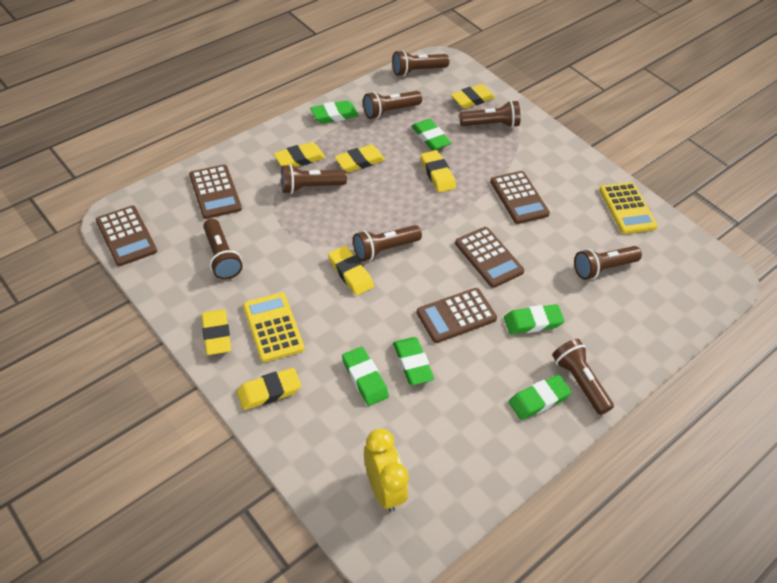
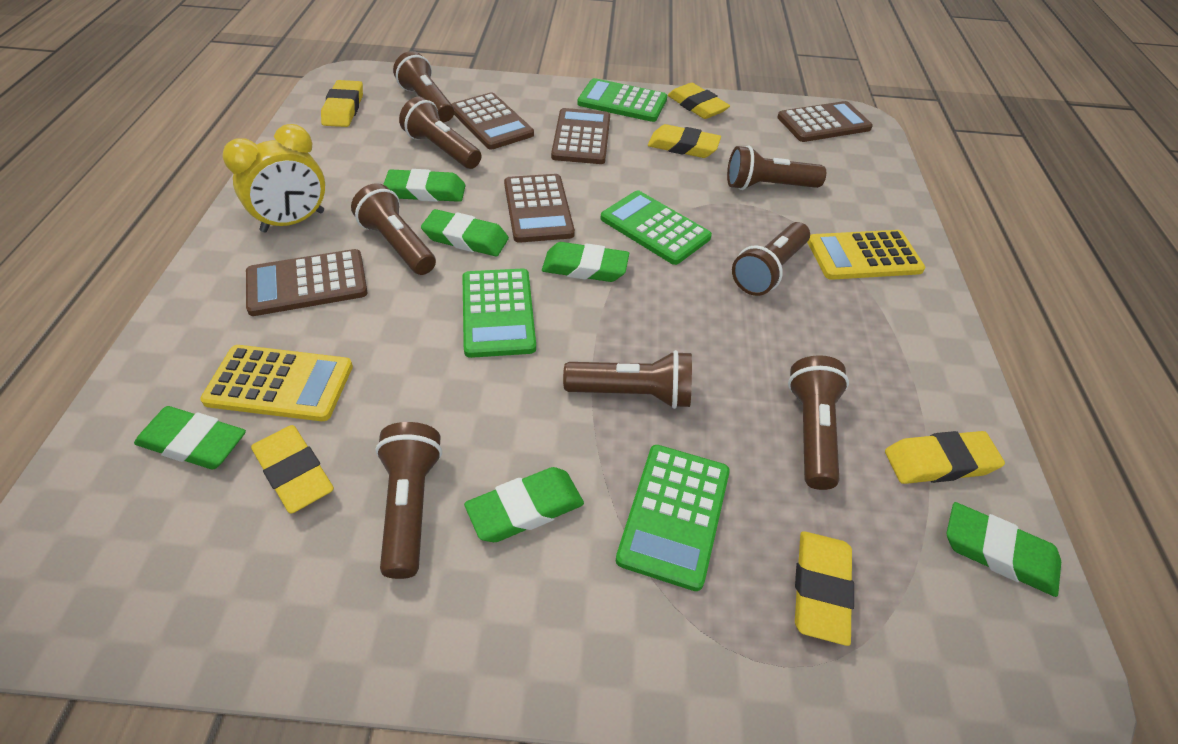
green calculator: none = 0 -> [462,269,536,358] [577,78,667,122] [600,190,712,265] [616,445,730,591] = 4
yellow eraser: [202,309,231,355] [237,368,301,410] [274,142,325,167] [328,246,374,295] [335,145,385,172] [421,150,456,192] [451,84,495,109] = 7 -> [251,425,334,514] [321,80,363,127] [648,124,721,158] [668,83,730,119] [795,531,854,646] [885,431,1005,484] = 6

